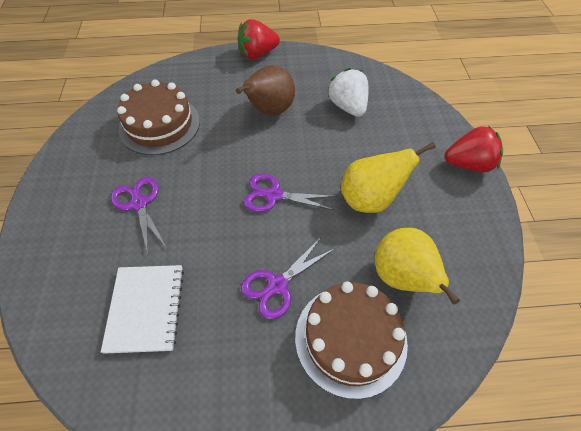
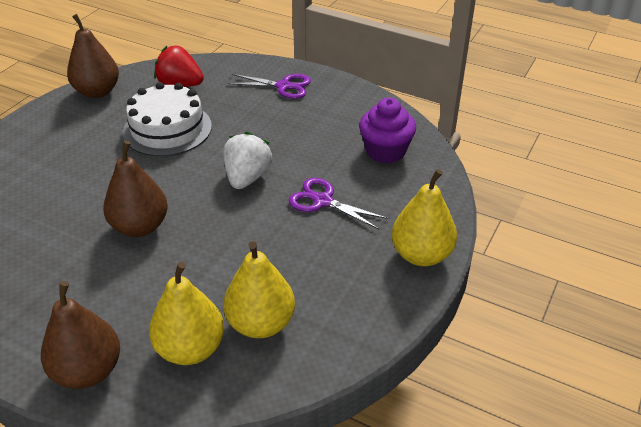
brown cake: [117,80,200,155] [295,282,408,399] = 2 -> none = 0
brown pear: [236,65,295,115] = 1 -> [41,281,120,389] [67,14,119,98] [103,141,168,237] = 3
purple cupcake: none = 0 -> [359,98,416,164] = 1
purple scissors: [111,177,167,254] [241,237,334,319] [244,173,337,212] = 3 -> [228,74,311,99] [289,178,388,230] = 2
red strawberry: [238,19,280,59] [445,126,503,172] = 2 -> [154,46,204,87] = 1
white cake: none = 0 -> [123,82,212,157] = 1
white notebook: [101,265,184,354] = 1 -> none = 0
yellow pear: [341,142,436,213] [375,228,460,304] = 2 -> [149,262,224,365] [223,241,295,338] [392,169,457,266] = 3

